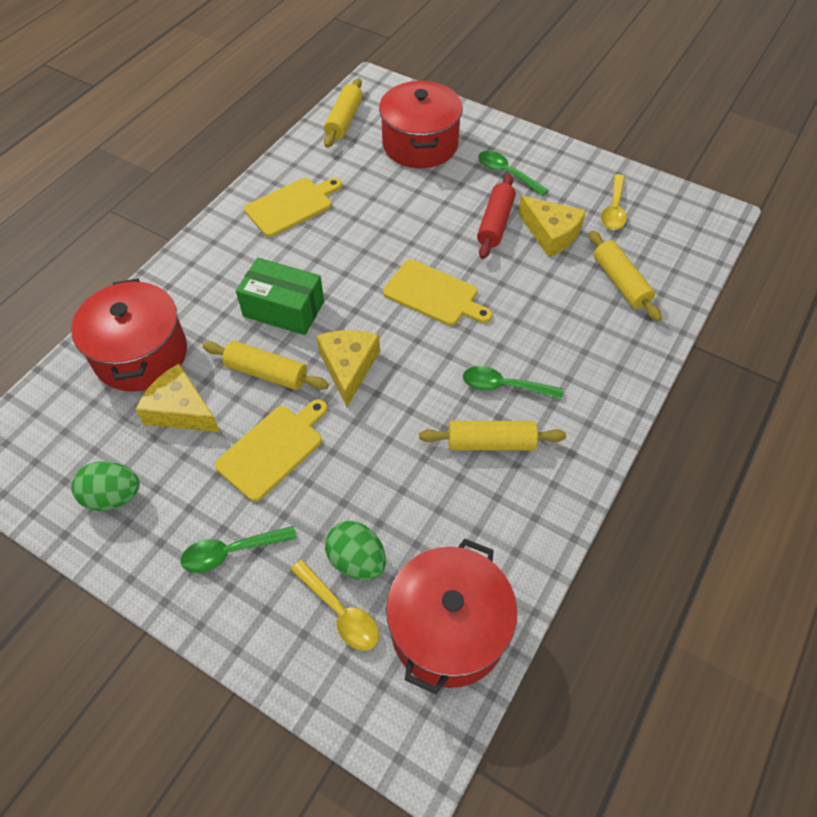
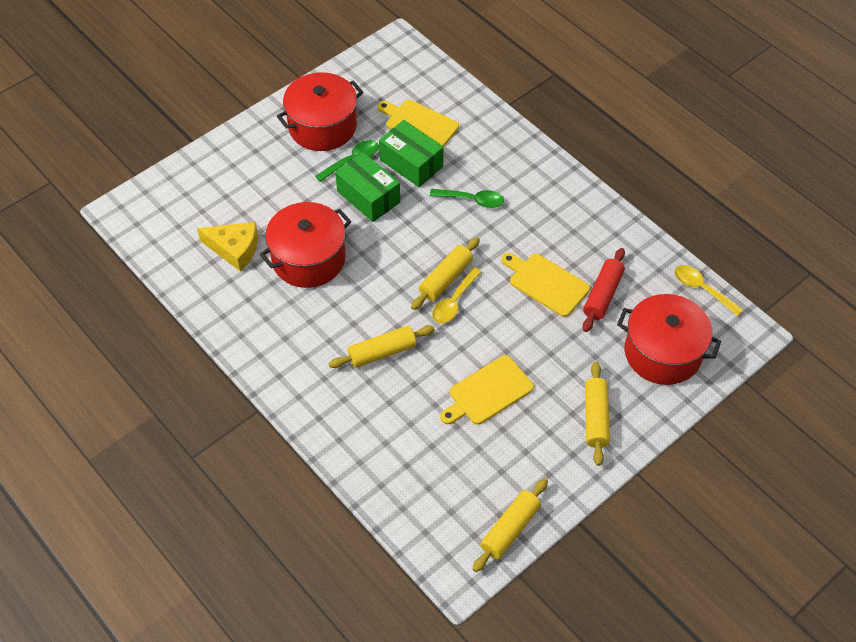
green box: [236,258,324,335] = 1 -> [335,152,400,222] [379,120,444,187] = 2
green egg: [72,461,140,511] [325,521,386,580] = 2 -> none = 0
green spoon: [180,526,297,573] [463,366,563,399] [478,151,549,196] = 3 -> [315,140,379,182] [430,189,504,208] = 2
yellow cheese: [136,364,220,432] [316,330,380,407] [518,196,586,257] = 3 -> [197,222,258,272] = 1

